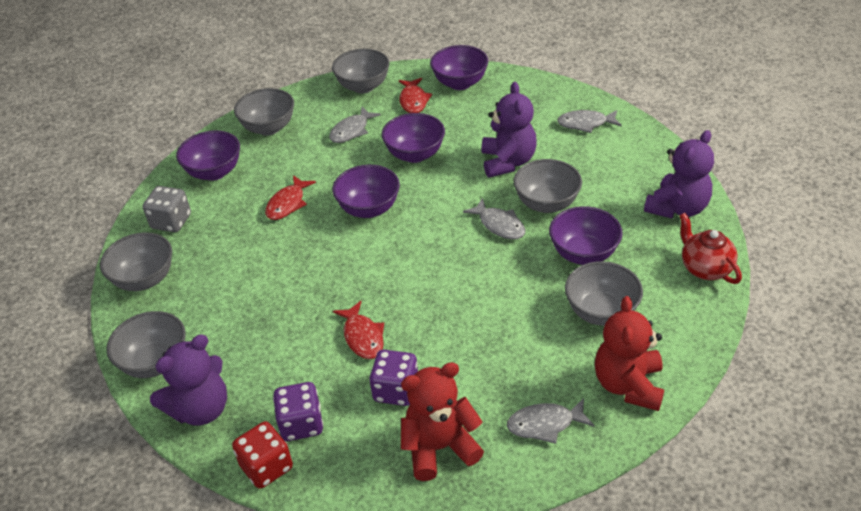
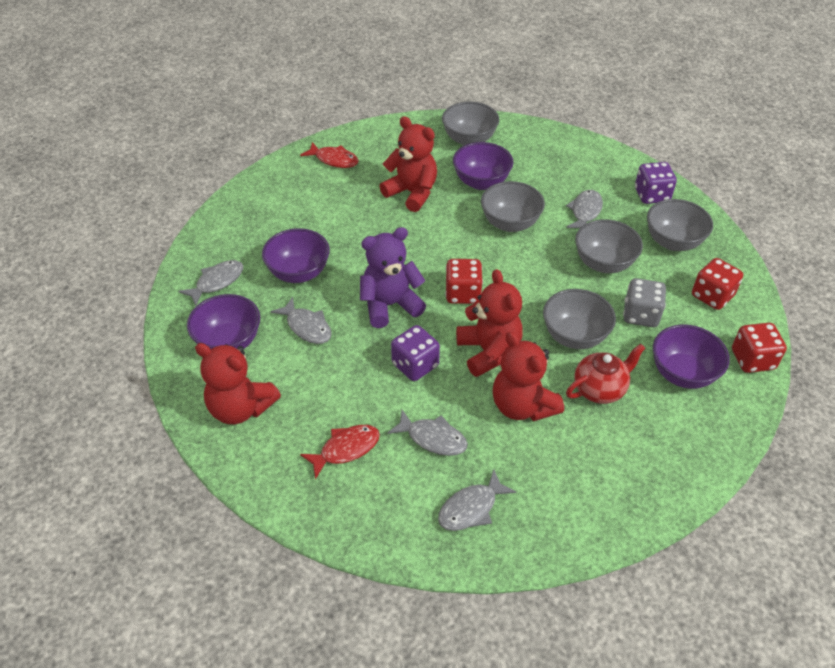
grey bowl: [100,232,172,291] [107,311,186,378] [234,88,294,136] [332,49,390,94] [514,159,582,213] [565,261,643,326] = 6 -> [442,102,499,146] [481,181,545,232] [543,289,616,349] [575,219,643,273] [647,199,713,251] = 5
grey fish: [329,107,381,143] [463,198,525,240] [507,398,595,444] [557,110,622,133] = 4 -> [179,260,243,306] [271,297,332,344] [388,410,468,456] [438,469,516,531] [566,190,603,228] = 5
purple bowl: [176,131,240,181] [332,165,400,218] [382,113,445,163] [430,45,488,90] [549,206,623,265] = 5 -> [187,294,260,349] [262,228,330,283] [453,142,514,190] [653,325,730,389] = 4
purple teddy bear: [150,334,227,426] [481,82,537,178] [644,130,714,218] = 3 -> [360,227,426,328] = 1
red dice: [232,421,293,489] = 1 -> [445,259,483,304] [692,258,743,310] [732,323,787,373] = 3
red fish: [265,175,316,220] [333,301,384,359] [399,78,432,113] = 3 -> [300,142,359,168] [300,425,380,479] = 2
red teddy bear: [401,362,484,481] [595,296,664,411] = 2 -> [195,343,281,424] [379,116,437,212] [456,269,523,377] [493,331,564,421] = 4

